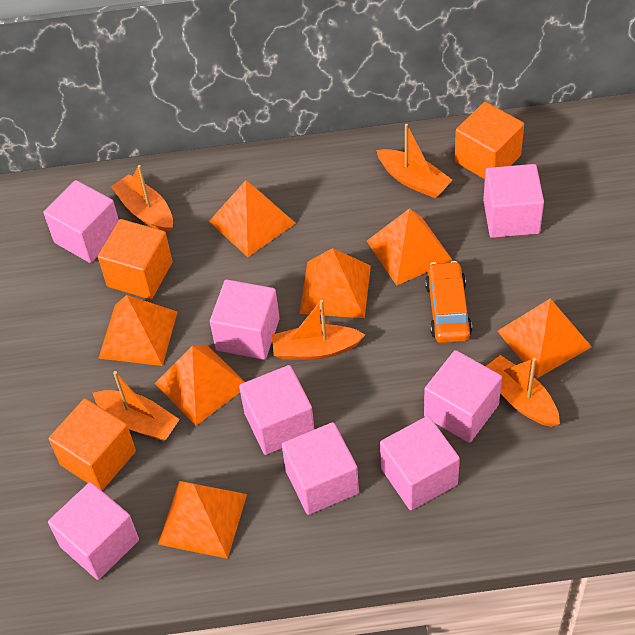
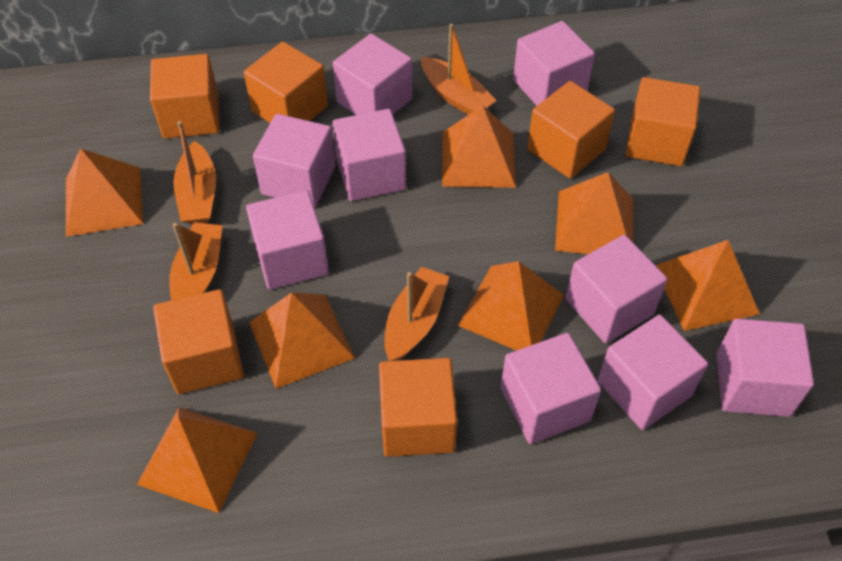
orange boat: [93,371,180,441] [111,165,173,233] [272,300,365,360] [376,124,452,198] [486,355,560,427] = 5 -> [169,222,222,300] [173,121,216,224] [384,267,449,361] [421,24,497,115] = 4
orange car: [425,261,472,343] = 1 -> none = 0
orange cube: [49,398,136,490] [98,219,173,299] [454,102,524,179] = 3 -> [150,54,219,139] [153,289,244,394] [244,42,328,123] [379,358,457,457] [527,81,615,179] [626,77,701,166] = 6
pink cube: [44,180,119,263] [48,482,139,580] [210,279,280,360] [239,365,314,455] [282,422,359,515] [380,416,460,510] [424,350,502,443] [483,164,544,238] = 8 -> [246,190,329,289] [253,114,336,207] [333,34,412,115] [333,109,406,201] [501,333,601,444] [513,21,595,106] [566,235,667,343] [598,315,708,430] [716,319,814,417] = 9

